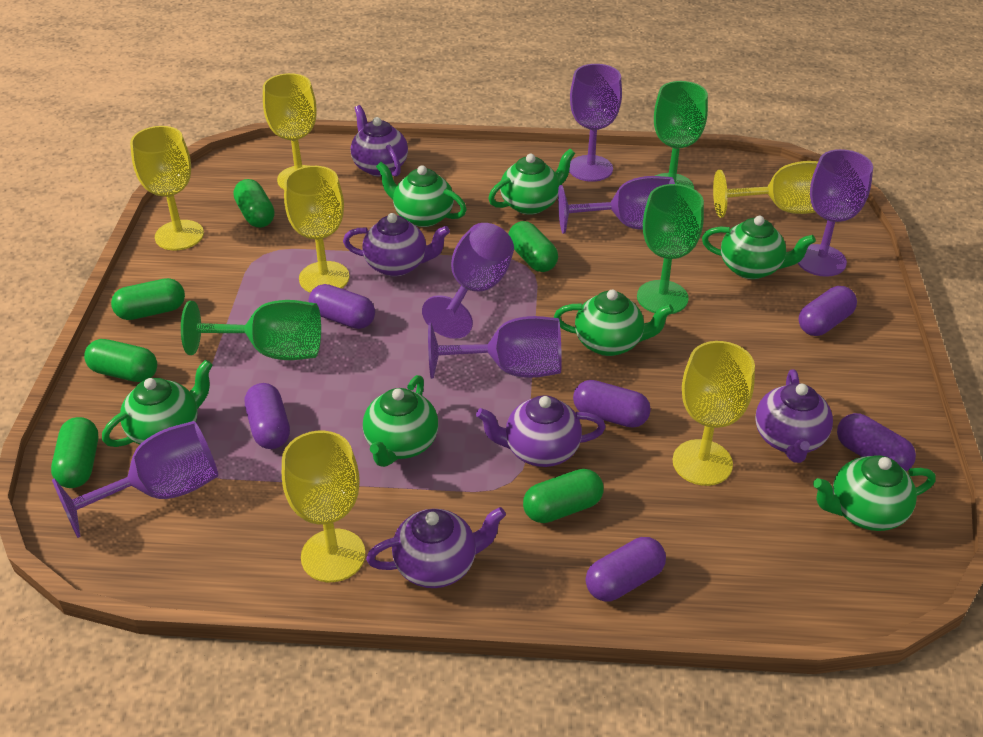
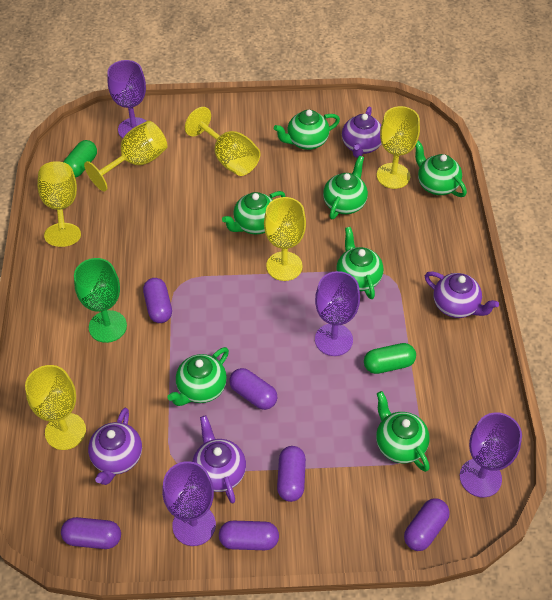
green capsule: [51,417,98,488] [84,339,157,382] [111,278,185,320] [233,179,275,228] [508,221,558,272] [523,469,604,523] = 6 -> [64,140,97,178] [364,343,416,374] = 2
green goblet: [181,300,321,360] [637,184,704,314] [654,81,708,189] = 3 -> [74,258,127,343] = 1
purple goblet: [52,421,218,538] [422,223,514,339] [428,316,562,379] [558,176,675,234] [569,64,622,182] [798,149,873,277] = 6 -> [107,60,146,138] [162,461,216,546] [315,271,360,356] [460,412,522,498] = 4
purple teapot: [343,213,450,277] [351,105,408,177] [366,507,506,588] [476,395,606,467] [755,369,833,463] = 5 -> [88,408,142,485] [192,415,246,504] [342,107,382,158] [425,271,499,318] = 4

